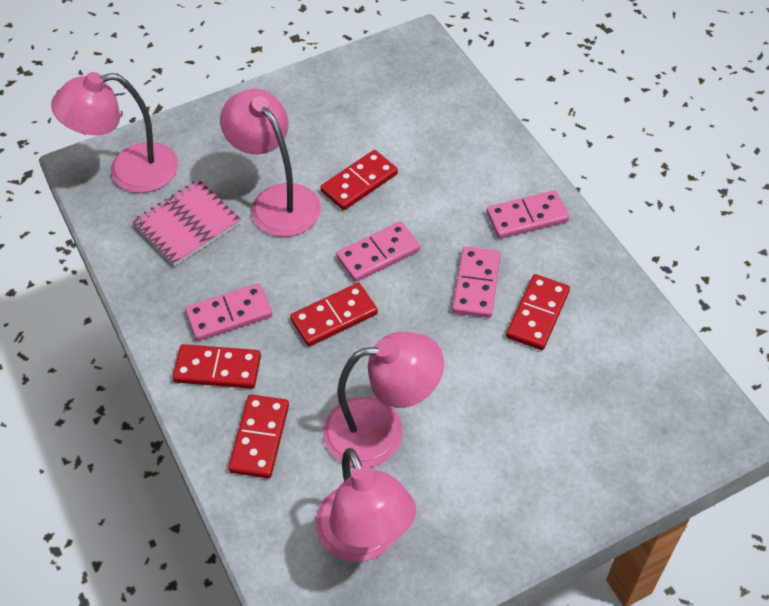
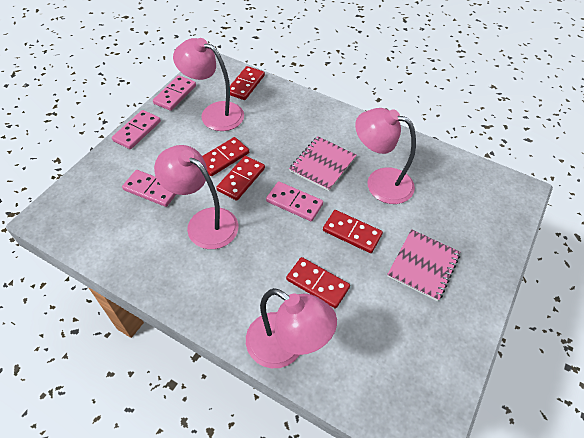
pink notebook: [132,180,241,266] = 1 -> [289,136,356,191] [387,229,460,301] = 2

